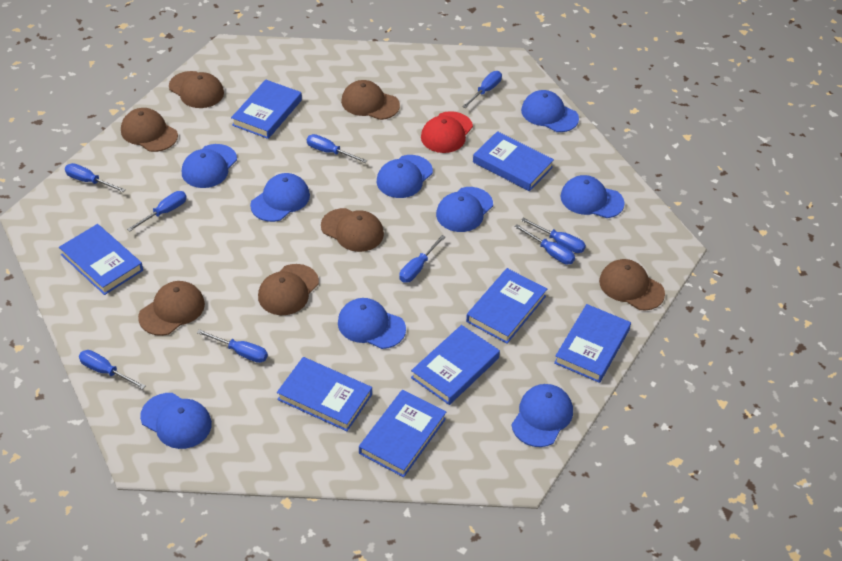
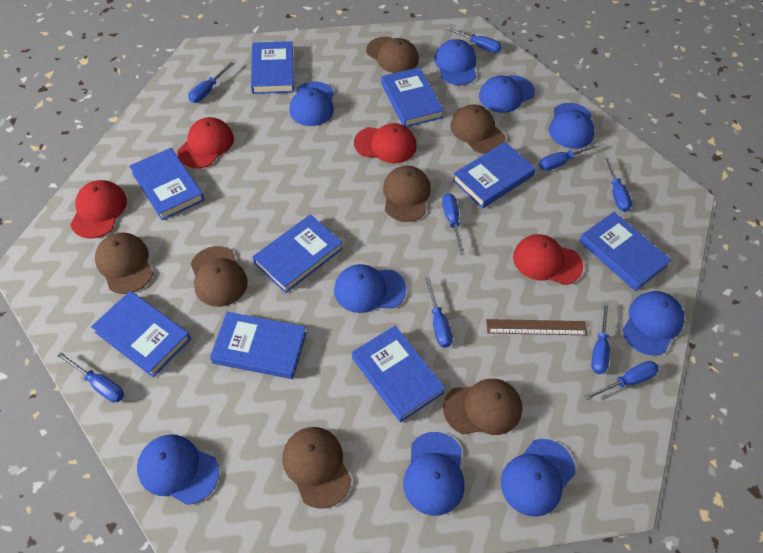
blue book: [59,224,143,295] [231,79,302,139] [277,357,372,431] [359,390,446,477] [411,325,500,405] [466,268,547,343] [473,131,554,191] [554,304,631,383] = 8 -> [91,291,191,377] [129,148,204,220] [210,312,307,379] [251,41,294,94] [253,214,343,293] [352,326,445,422] [381,67,444,127] [452,142,536,209] [579,212,671,291] = 9
brown ruler: none = 0 -> [486,319,588,335] = 1
red cap: [421,111,473,153] = 1 -> [71,180,127,238] [177,117,234,168] [354,123,416,163] [513,234,583,285] = 4

